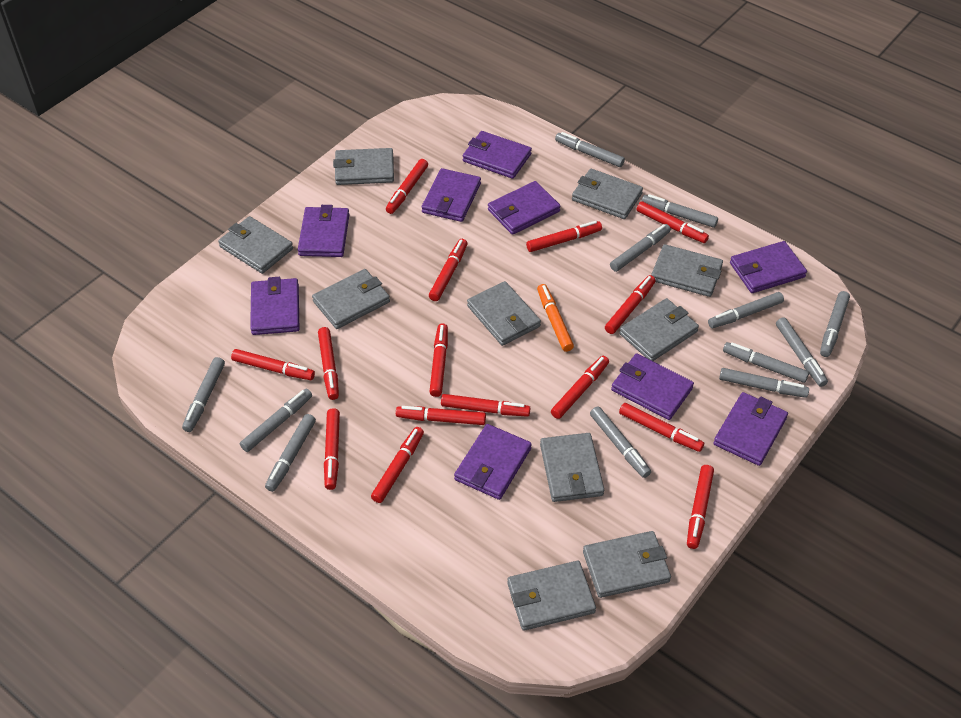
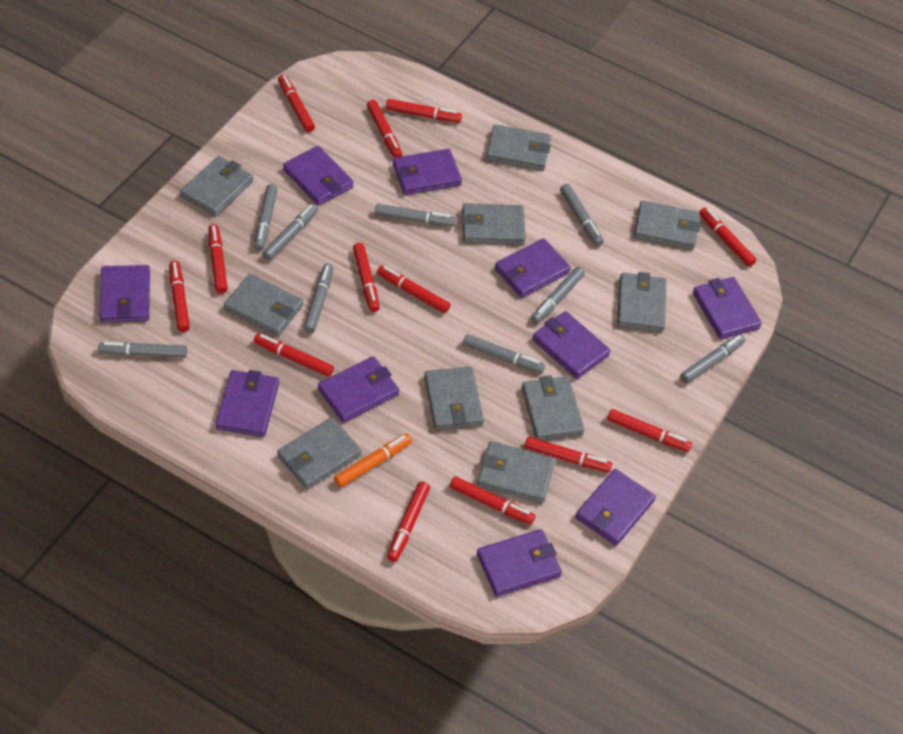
grey marker: [182,357,225,432] [240,389,312,452] [265,414,316,492] [555,132,625,167] [590,406,651,478] [610,224,671,272] [642,194,718,228] [708,292,784,328] [719,368,809,398] [723,342,809,383] [776,317,828,387] [820,291,850,357] = 12 -> [98,342,187,358] [254,184,278,251] [262,204,318,261] [303,264,333,333] [375,204,455,227] [463,334,545,373] [531,267,585,324] [560,184,604,246] [680,334,745,384] = 9
purple wallet: [250,277,299,335] [298,205,349,257] [421,168,481,222] [454,424,532,500] [463,131,532,179] [488,181,561,235] [611,354,694,420] [713,392,788,466] [730,241,807,293] = 9 -> [99,265,150,322] [215,370,279,437] [283,146,354,206] [318,356,399,423] [393,149,462,195] [477,529,562,597] [495,238,571,298] [532,311,610,379] [575,469,655,546] [693,277,762,339] = 10
red marker: [231,349,315,380] [318,327,339,400] [324,408,340,490] [371,427,424,503] [386,159,428,214] [396,406,486,425] [429,239,468,301] [429,323,448,397] [441,394,530,417] [526,221,602,252] [551,356,609,419] [605,275,656,334] [619,403,704,452] [637,201,709,243] [687,465,714,549] = 15 -> [169,261,190,332] [208,224,228,294] [254,333,334,377] [278,74,315,132] [353,243,380,312] [367,100,402,158] [377,265,450,313] [386,99,462,123] [387,482,430,562] [450,476,536,524] [524,437,612,472] [607,409,692,452] [699,207,756,267] = 13

